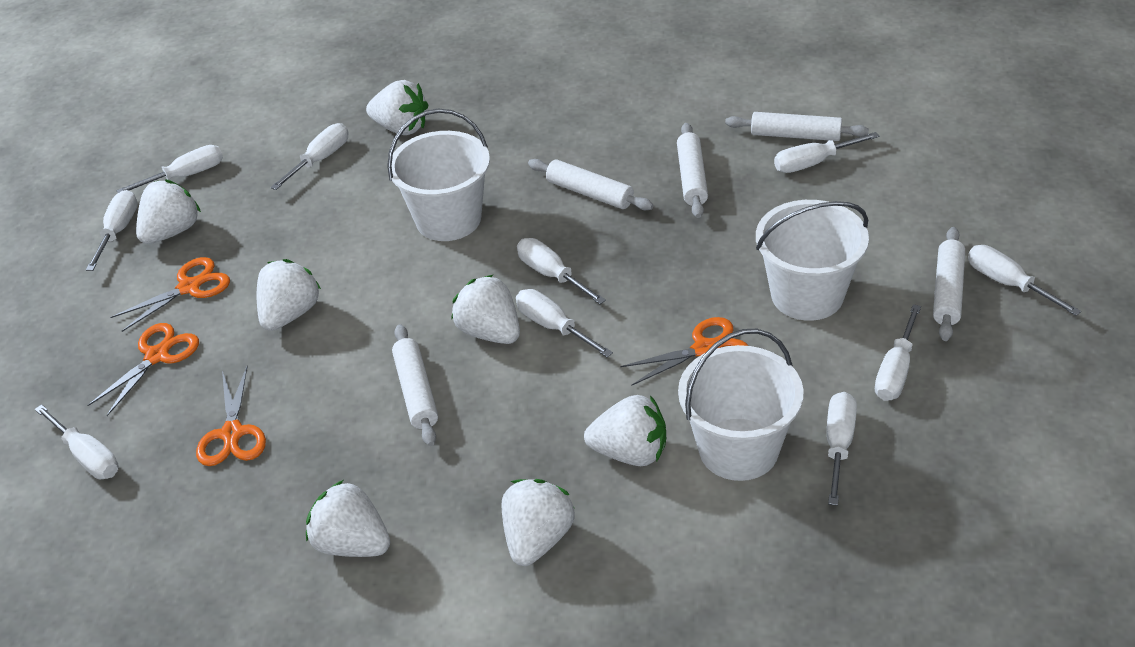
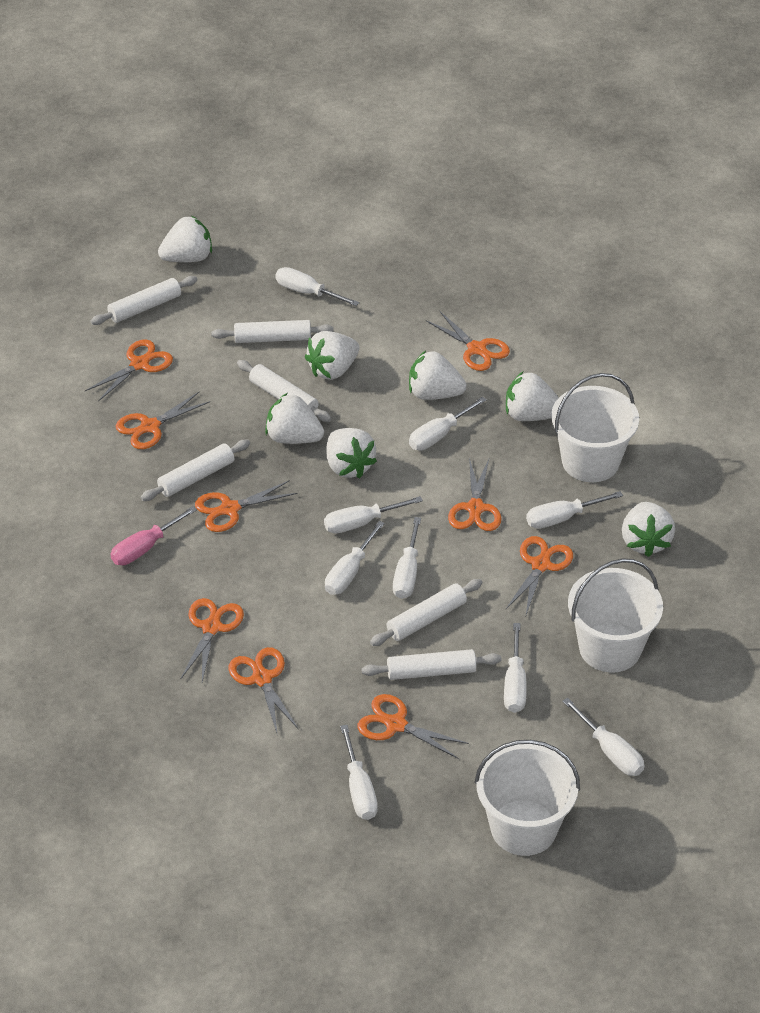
orange scissors: [87,323,199,416] [110,257,230,332] [196,367,266,466] [620,317,748,386] = 4 -> [85,339,173,402] [116,392,211,449] [181,598,244,682] [195,480,297,532] [229,647,299,733] [357,694,469,759] [426,311,510,371] [448,458,502,531] [506,536,573,615] = 9
pink screwdriver: none = 0 -> [110,506,197,565] = 1
white rolling pin: [392,324,438,446] [528,159,654,210] [677,123,708,218] [725,112,869,141] [933,227,965,341] = 5 -> [90,276,198,325] [141,440,250,501] [211,320,334,343] [237,360,331,422] [362,649,501,680] [370,579,482,646] = 6
white screwdriver: [35,404,119,479] [86,190,138,271] [116,145,223,193] [270,123,349,190] [516,289,613,357] [517,238,606,304] [774,132,880,173] [827,392,857,506] [875,304,921,401] [968,245,1081,316] = 10 -> [275,267,359,306] [324,496,423,534] [325,521,385,595] [340,725,378,820] [393,517,421,599] [409,396,487,450] [504,623,527,713] [526,491,623,529] [562,698,644,776] = 9

